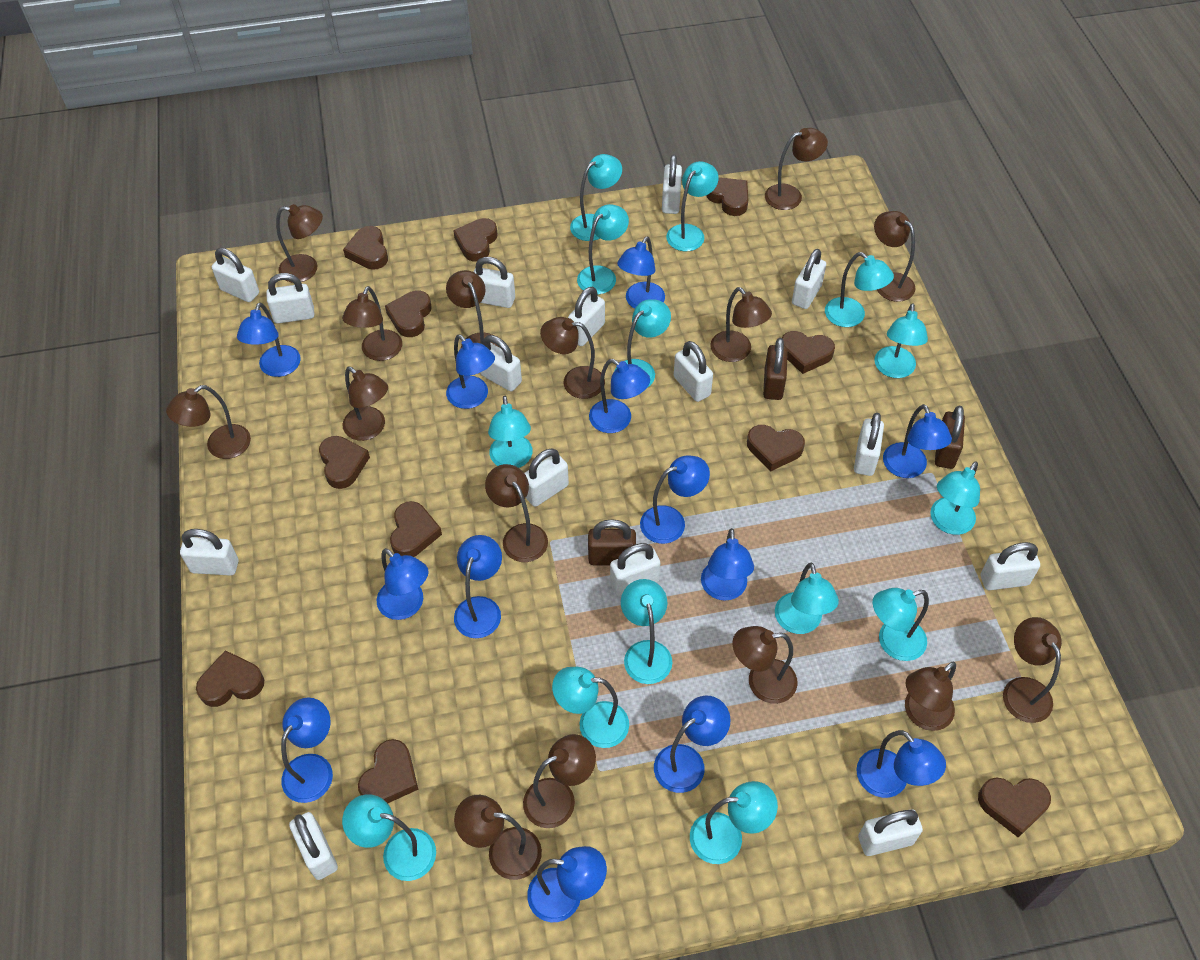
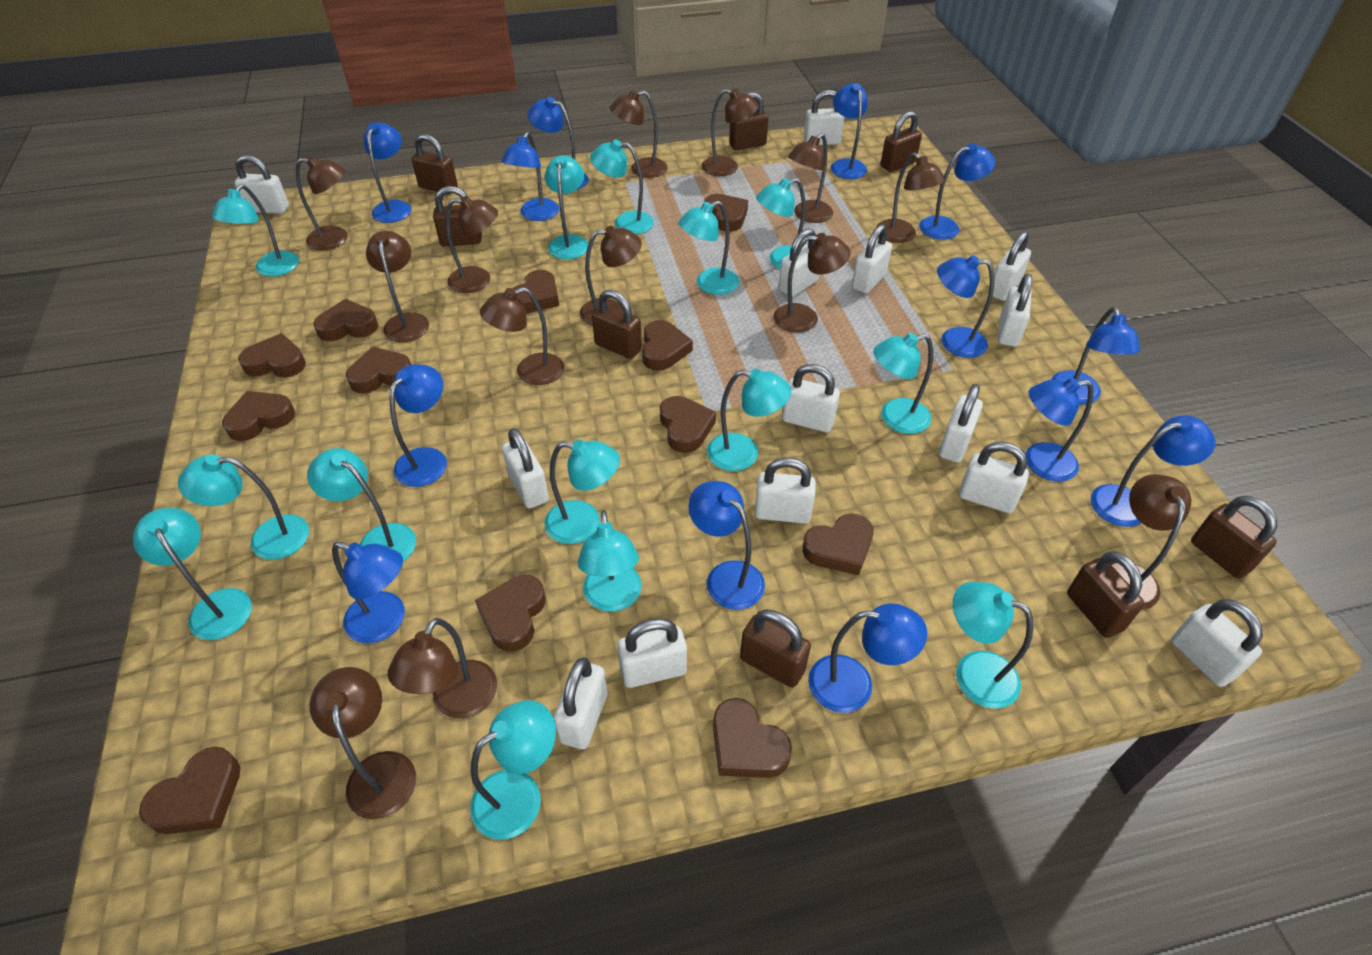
brown heart: [196,650,264,707] [319,436,370,489] [343,226,388,270] [358,739,419,803] [385,291,432,337] [390,501,442,557] [453,218,498,262] [706,177,748,216] [747,425,805,471] [782,331,835,374] [978,777,1051,838] = 11 -> [139,747,240,834] [222,391,295,441] [238,333,306,377] [313,299,378,341] [346,347,411,393] [475,575,546,652] [512,270,559,313] [642,320,693,371] [660,396,716,453] [704,194,748,232] [713,698,792,778] [802,513,873,575] = 12
brown lamp: [166,385,251,459] [276,204,323,283] [342,286,402,361] [342,367,388,441] [446,270,500,348] [454,795,542,880] [485,464,548,562] [523,734,596,828] [540,317,605,399] [710,287,772,362] [732,626,798,704] [765,128,828,210] [874,211,916,302] [905,662,956,731] [1003,617,1062,723] = 15 -> [296,156,348,250] [310,667,416,820] [366,231,429,342] [388,618,497,718] [446,196,498,293] [480,287,564,385] [580,226,642,326] [610,90,668,178] [701,88,759,176] [773,233,851,333] [788,133,833,223] [876,152,945,243] [1110,474,1191,610] = 13
brown padlock: [588,519,636,565] [763,338,788,400] [935,406,965,469] = 3 -> [412,134,458,194] [433,186,482,246] [592,290,642,359] [729,92,768,150] [740,609,811,688] [880,111,922,172] [1067,551,1145,638] [1191,496,1278,579] = 8
white padlock: [180,529,239,576] [212,248,259,302] [266,273,314,323] [289,812,338,880] [474,257,515,308] [480,335,522,391] [525,449,569,507] [568,287,605,346] [610,543,660,596] [662,155,682,214] [674,341,713,402] [792,249,826,309] [854,413,884,476] [858,809,923,856] [981,542,1040,590] = 15 -> [235,155,289,214] [502,428,549,509] [554,657,608,749] [617,618,687,688] [755,457,816,524] [779,228,819,297] [782,364,840,432] [804,90,844,145] [852,224,892,294] [939,384,983,463] [959,442,1029,513] [988,231,1031,301] [998,274,1032,347] [1171,599,1263,687] = 14

